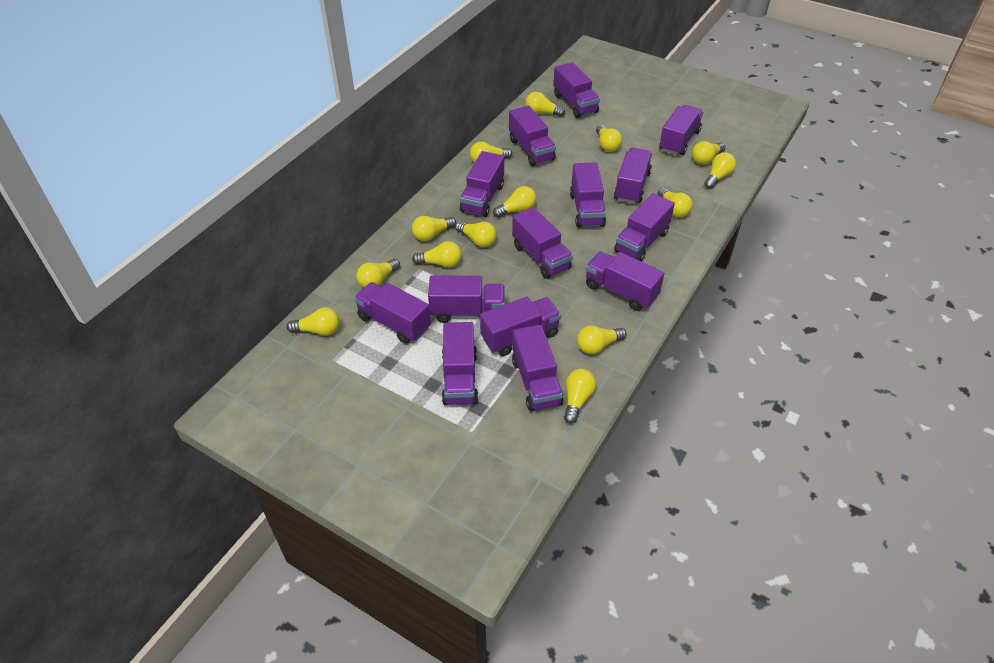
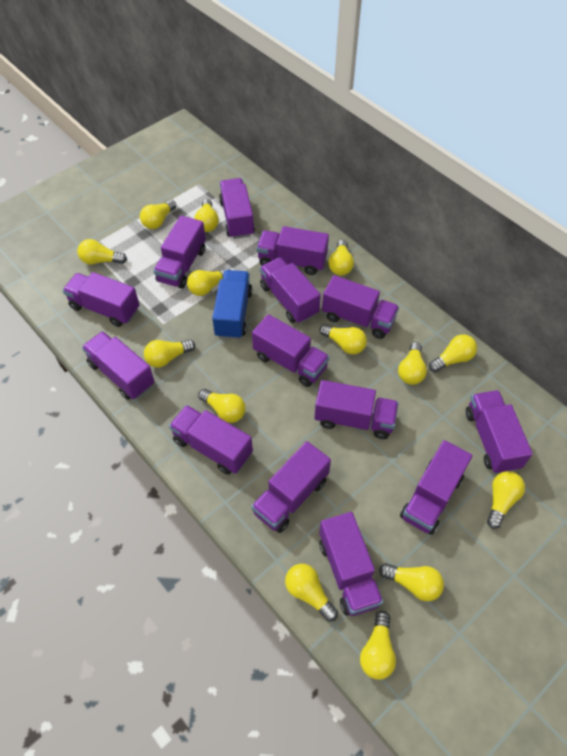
blue truck: none = 0 -> [212,270,252,339] = 1

